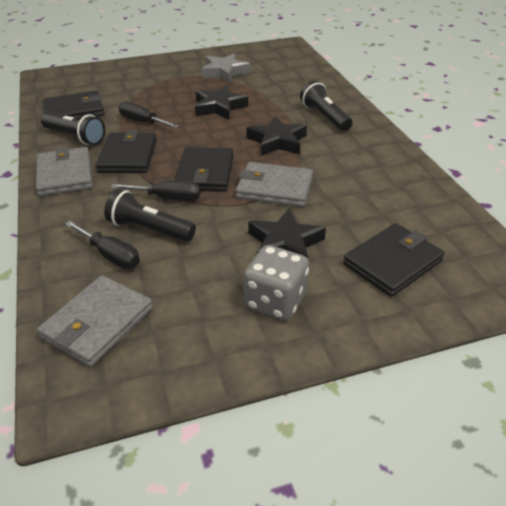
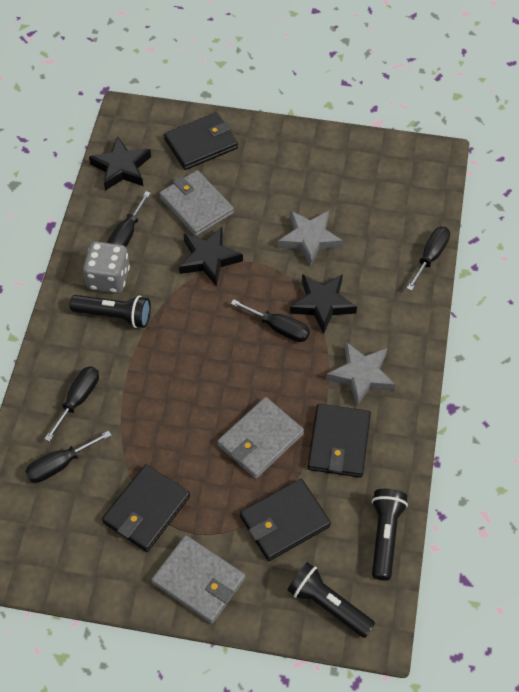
black screwdriver: [65,221,140,269] [111,181,201,201] [119,102,179,128] = 3 -> [25,431,112,483] [44,366,99,442] [107,191,151,247] [231,299,310,342] [407,227,450,291] = 5
grey star: [201,53,251,83] = 1 -> [278,210,343,267] [326,342,395,407] = 2

